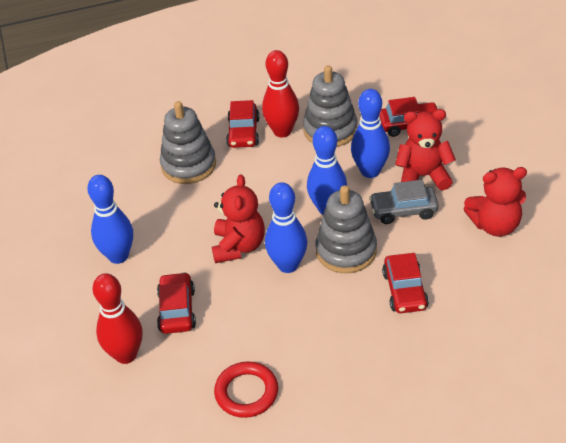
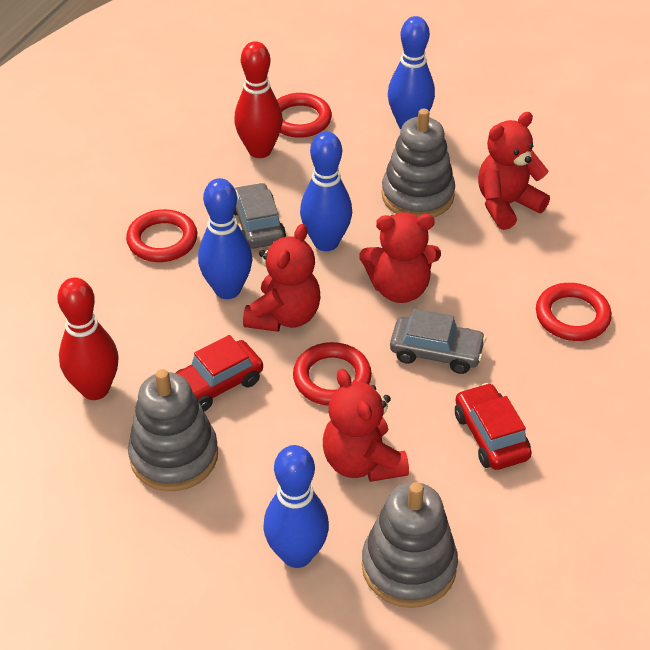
grey car: [369,180,438,224] = 1 -> [234,183,286,248] [390,309,486,374] = 2
red car: [157,272,196,334] [226,100,260,148] [379,97,438,137] [382,253,429,313] = 4 -> [176,335,263,412] [455,383,532,470] = 2
red ring: [214,361,278,418] = 1 -> [126,209,197,262] [277,93,332,138] [293,342,372,406] [536,283,612,341] = 4
red teddy bear: [212,174,265,263] [395,109,456,191] [464,167,527,237] = 3 -> [243,224,320,332] [323,369,409,482] [359,212,441,303] [478,112,550,230] = 4

